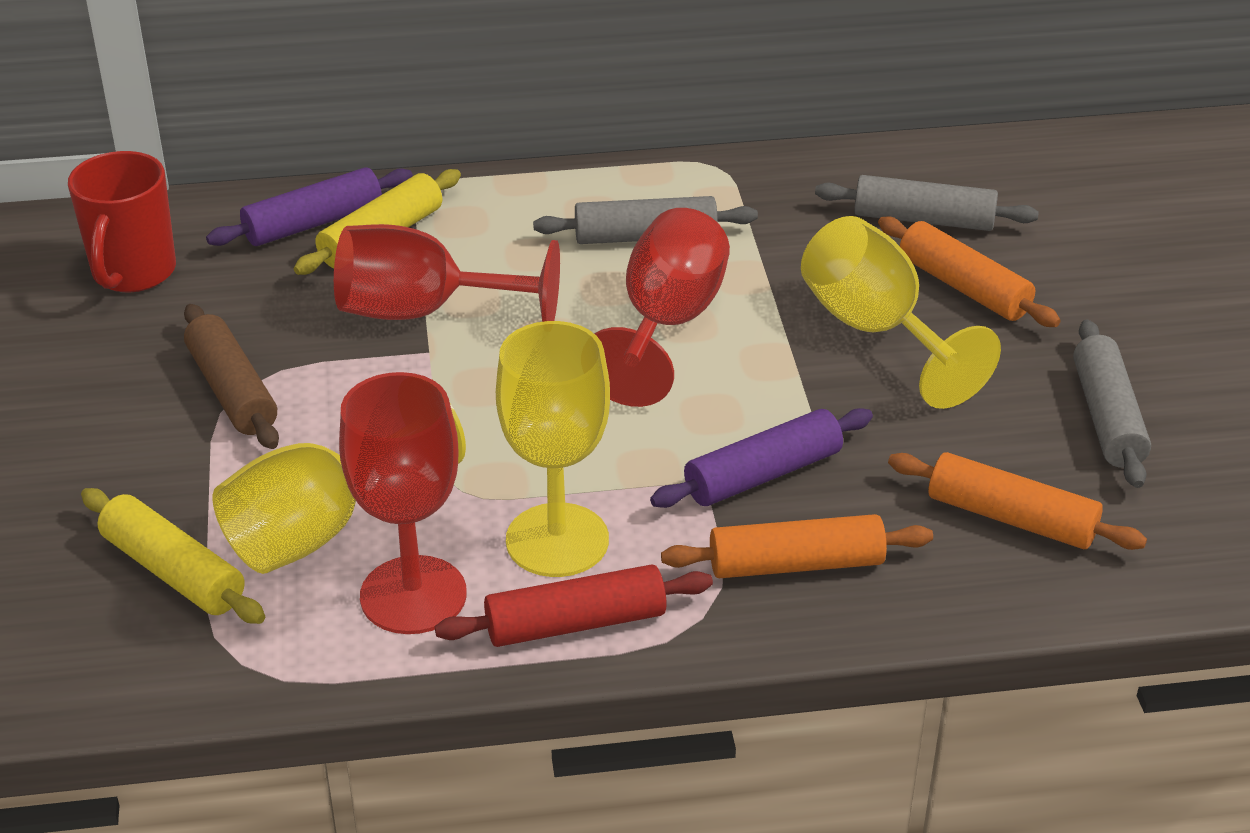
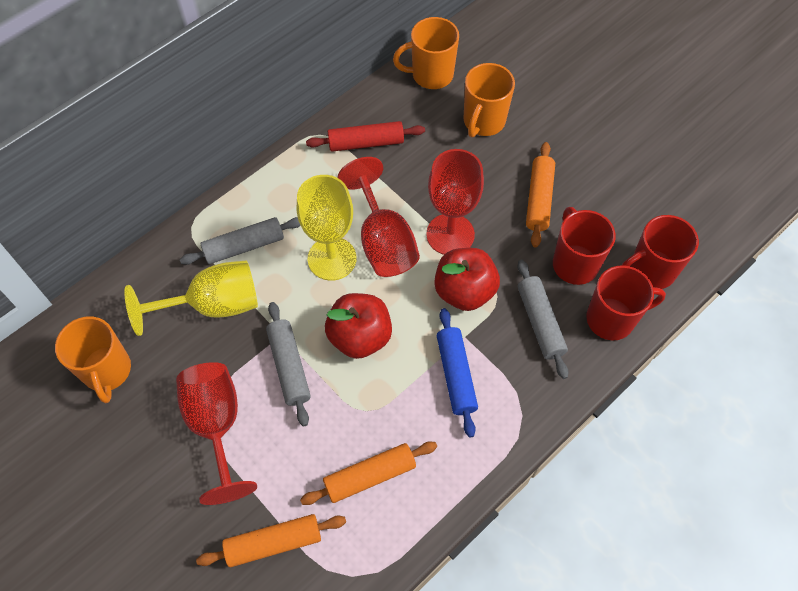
blue rolling pin: none = 0 -> [437,308,478,438] = 1
brown rolling pin: [184,304,279,449] = 1 -> none = 0
orange mug: none = 0 -> [55,317,131,403] [393,17,459,89] [464,63,515,138] = 3
purple rolling pin: [206,167,413,246] [650,408,873,508] = 2 -> none = 0
red apple: none = 0 -> [325,293,392,359] [434,248,500,311] = 2
red mug: [68,151,176,292] = 1 -> [553,207,616,285] [586,265,666,340] [622,215,699,289] = 3
yellow goblet: [213,404,466,574] [496,321,610,577] [801,216,1001,409] = 3 -> [124,260,258,336] [297,175,356,281] = 2
yellow rolling pin: [81,488,265,624] [294,169,461,275] = 2 -> none = 0

